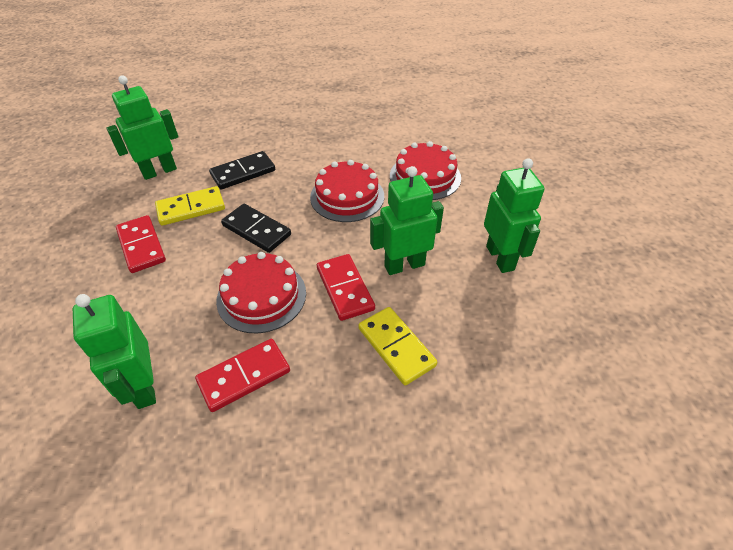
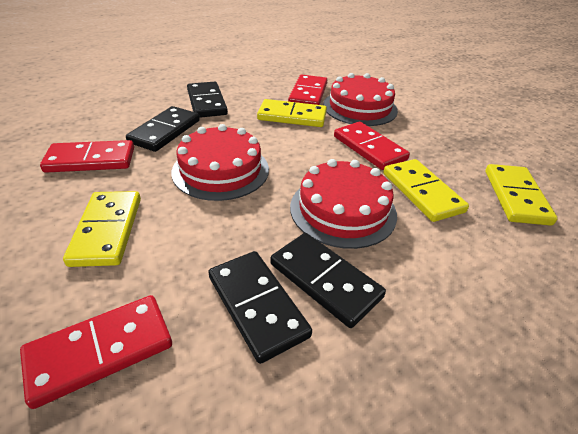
black domino: [209,151,275,189] [221,204,291,253] = 2 -> [126,106,200,152] [187,82,228,118] [208,251,312,364] [270,233,386,328] = 4
green robot: [73,294,156,409] [107,75,178,180] [370,166,444,275] [484,158,544,273] = 4 -> none = 0
red domino: [116,215,166,273] [195,339,290,412] [317,254,375,321] = 3 -> [20,295,172,409] [40,140,134,173] [288,75,327,105] [334,122,410,170] = 4
yellow domino: [155,186,225,226] [358,307,437,385] = 2 -> [63,191,141,267] [257,99,327,127] [383,159,469,222] [485,164,558,226] = 4

